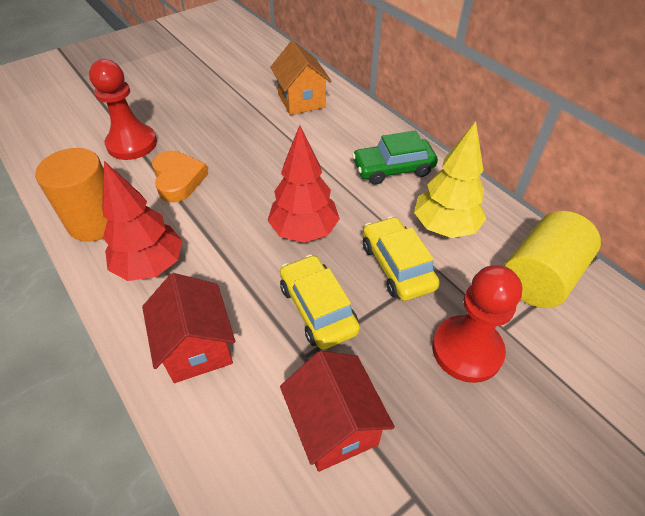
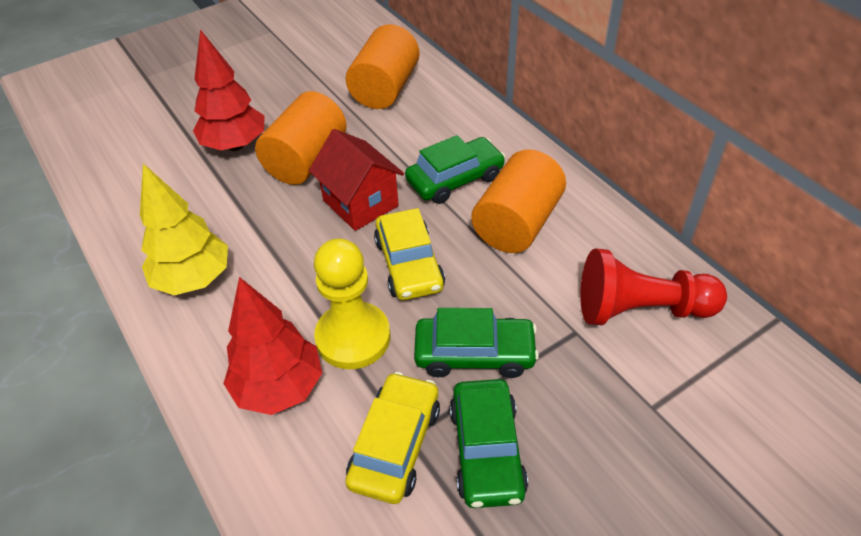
green car: [352,131,438,185] = 1 -> [405,135,505,204] [414,308,539,378] [450,379,528,508] = 3
orange cylinder: [35,148,108,242] = 1 -> [255,91,347,185] [346,24,420,109] [471,149,566,253] = 3
orange heart: [152,151,208,203] = 1 -> none = 0
orange house: [270,41,332,115] = 1 -> none = 0
red house: [142,273,235,383] [280,351,395,472] = 2 -> [309,129,404,231] = 1
red pawn: [89,59,157,160] [432,265,523,383] = 2 -> [580,248,727,325] = 1
yellow cylinder: [504,211,601,308] = 1 -> none = 0
yellow pawn: none = 0 -> [314,238,390,369] = 1

